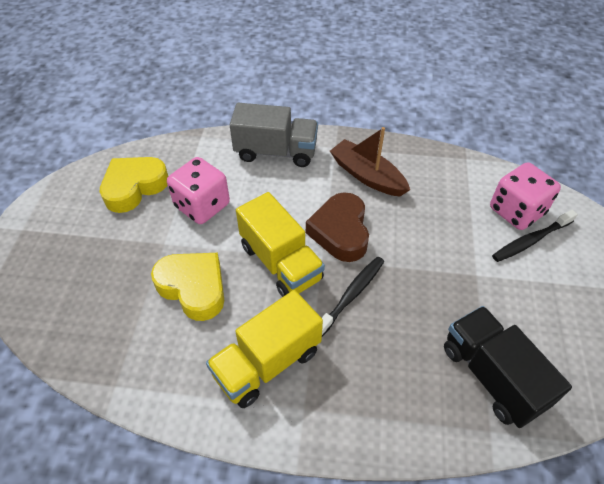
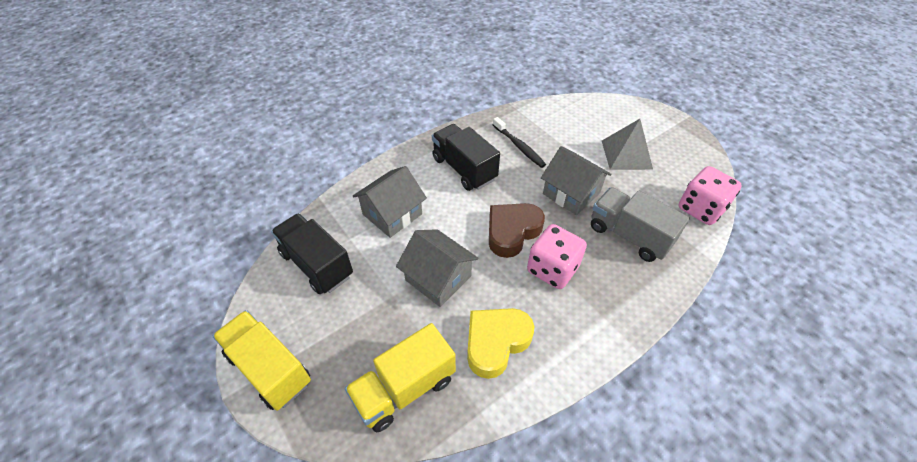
black toothbrush: [322,257,384,337] [492,210,578,262] = 2 -> [493,117,546,168] = 1
black truck: [444,306,572,428] = 1 -> [271,213,353,294] [432,124,500,191] = 2
brown boat: [330,127,410,196] = 1 -> none = 0
grey house: none = 0 -> [353,166,427,238] [396,229,478,307] [541,146,612,215] = 3
grey pyramid: none = 0 -> [602,119,653,170] = 1
yellow heart: [100,157,169,213] [151,253,224,321] = 2 -> [467,308,534,379] = 1

